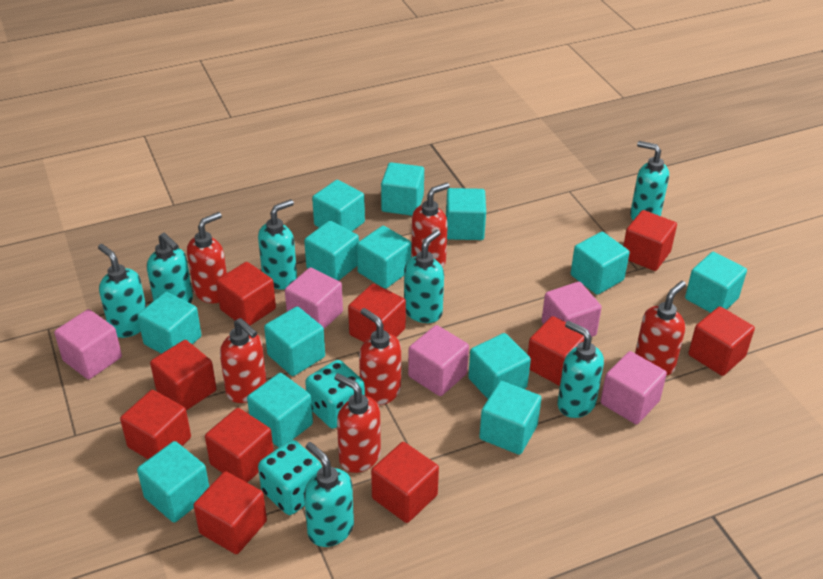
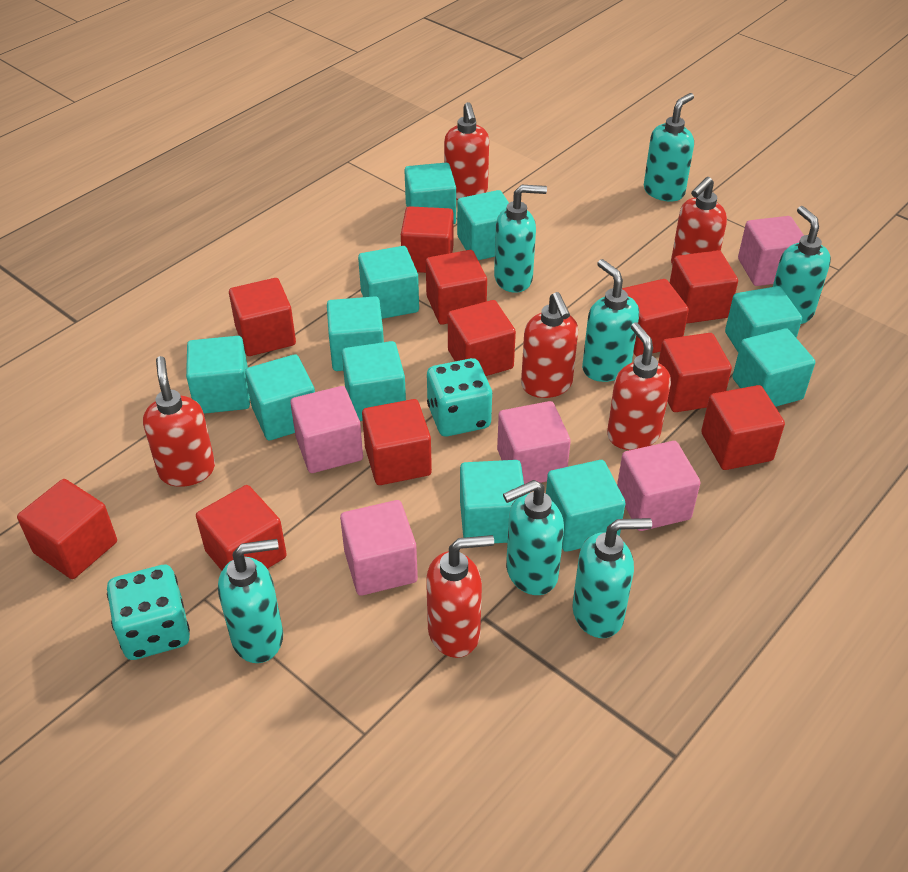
red cube: [120,390,191,459] [150,340,216,411] [194,471,267,554] [205,408,274,483] [216,262,276,326] [348,284,406,342] [371,442,439,523] [528,316,584,386] [623,210,677,271] [688,306,755,376] = 10 -> [17,479,117,579] [196,485,287,571] [229,278,296,356] [362,399,432,485] [401,206,453,273] [426,250,487,325] [448,300,516,376] [622,279,689,356] [658,333,732,412] [670,250,738,324] [701,385,785,470] = 11
turquoise cube: [137,292,202,354] [137,441,209,523] [247,373,313,448] [264,306,325,376] [304,221,359,281] [312,180,365,231] [357,226,411,289] [381,162,424,216] [446,188,486,240] [468,333,531,399] [479,381,541,455] [571,232,630,295] [685,252,747,313] = 13 -> [186,336,250,414] [245,354,315,440] [327,296,384,371] [342,341,406,421] [358,246,419,319] [404,163,456,224] [457,190,509,260] [460,460,524,543] [546,460,625,552] [725,286,802,352] [733,328,815,407] = 11

